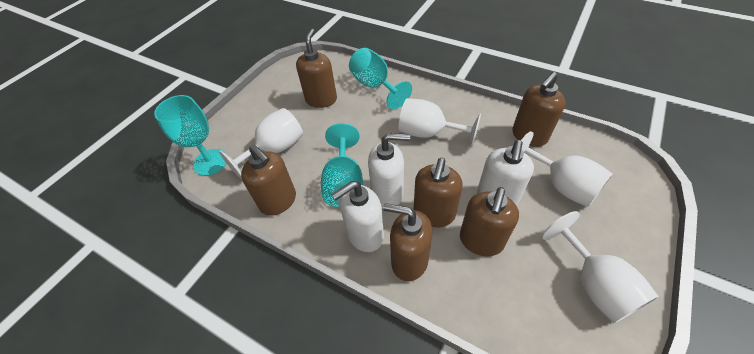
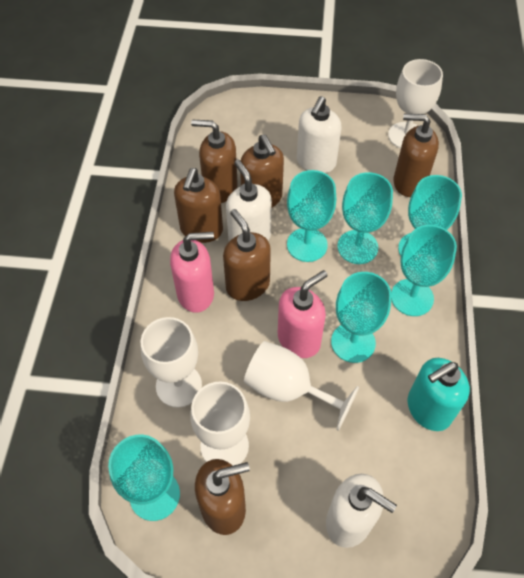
pink soap dispenser: none = 0 -> [170,232,214,313] [278,270,328,358] = 2
turquoise goblet: [154,95,227,176] [321,123,363,208] [349,48,412,109] = 3 -> [108,434,180,521] [287,170,336,262] [331,272,391,363] [337,172,393,264] [391,225,457,316] [398,175,462,256] = 6
turquoise soap dispenser: none = 0 -> [407,358,470,431] = 1

